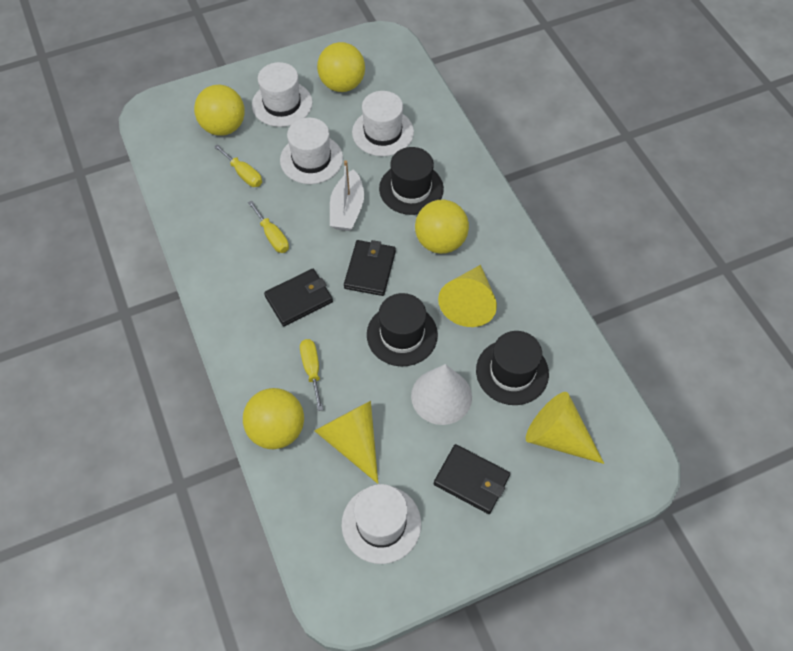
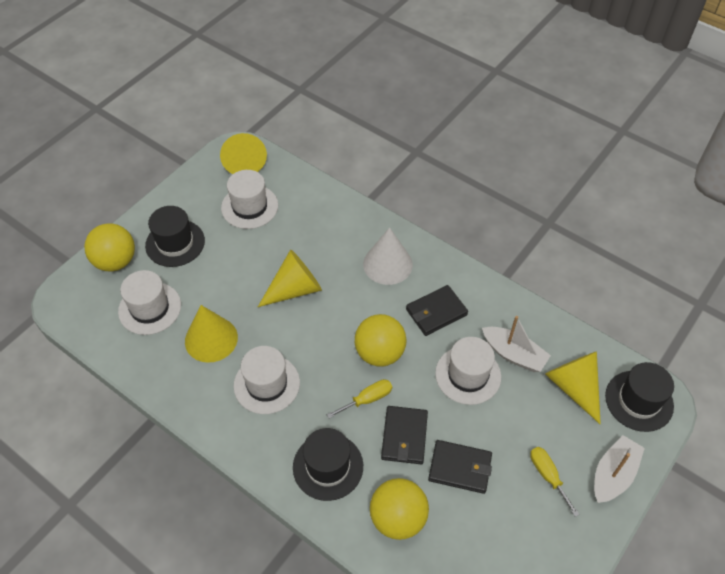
white boat: [330,160,364,231] = 1 -> [482,316,551,372] [594,435,645,503] = 2
yellow ball: [194,85,245,136] [243,388,304,449] [317,42,365,92] [415,200,469,254] = 4 -> [84,223,135,271] [355,314,406,367] [370,478,429,540] = 3
yellow cone: [315,401,378,484] [438,265,497,327] [526,392,604,464] = 3 -> [185,305,238,363] [220,133,267,174] [258,249,322,307] [545,351,601,424] = 4
yellow screwdriver: [214,144,262,187] [248,200,289,253] [300,339,323,411] = 3 -> [327,379,392,418] [530,447,580,517] = 2

